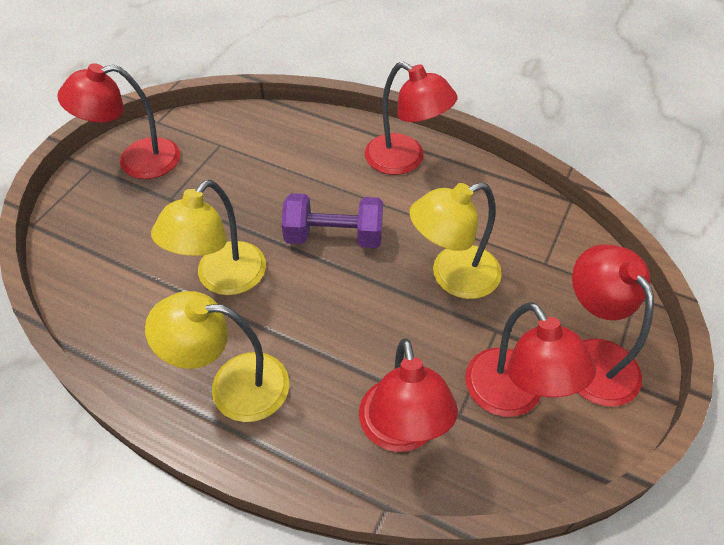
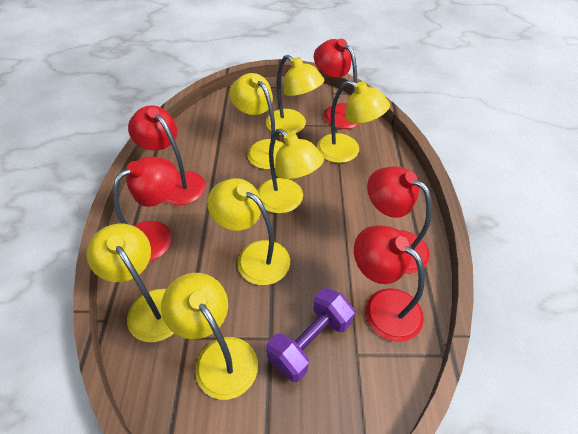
yellow lamp: [145,291,289,422] [151,180,266,295] [410,182,502,299] = 3 -> [87,224,174,342] [161,273,258,400] [207,178,290,285] [230,73,284,169] [257,129,324,214] [266,55,325,135] [317,80,390,163] = 7

